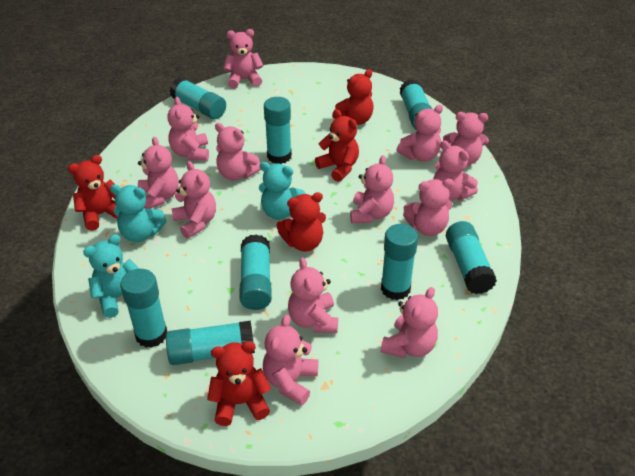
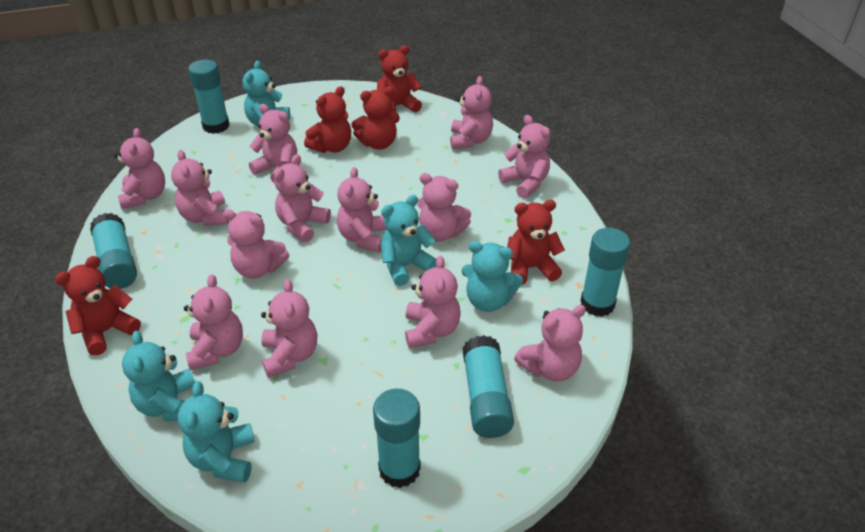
turquoise glue stick: [120,269,167,348] [166,321,255,365] [169,77,226,119] [239,234,272,310] [264,97,292,164] [381,224,418,300] [400,79,432,130] [446,221,497,294] = 8 -> [90,213,137,289] [188,59,229,134] [373,388,421,488] [462,335,514,438] [580,228,630,317] = 5
turquoise teddy bear: [83,234,139,318] [110,185,167,242] [259,162,306,220] = 3 -> [122,331,195,421] [178,381,255,483] [242,61,290,126] [380,195,436,286] [462,241,523,312] = 5

